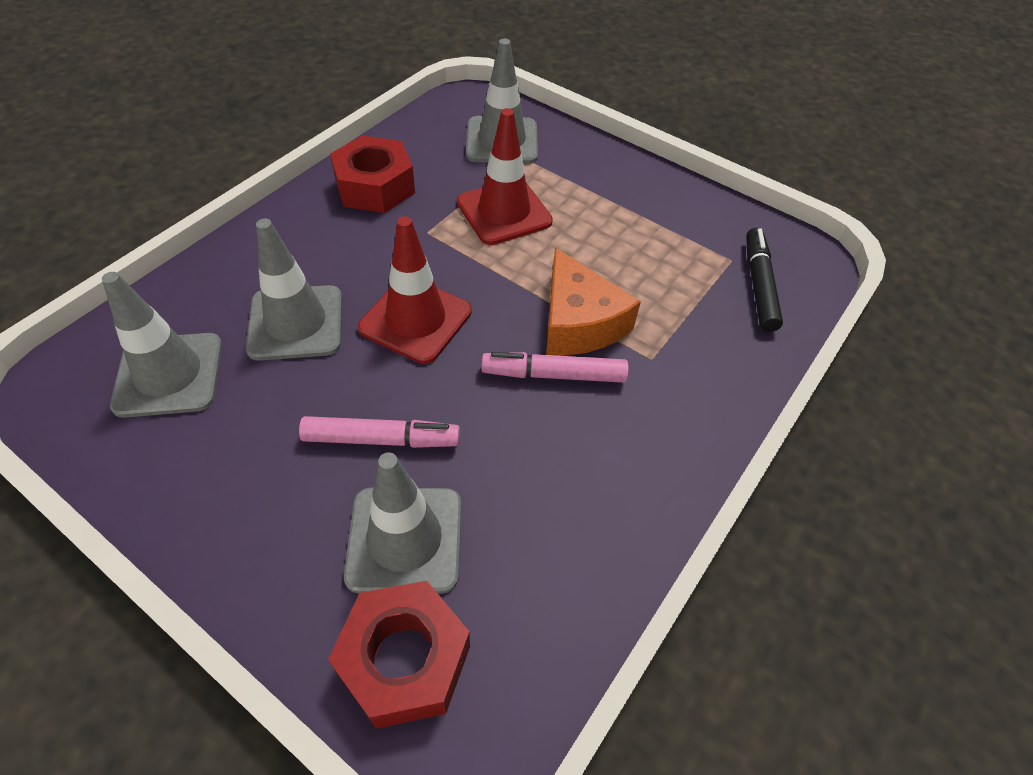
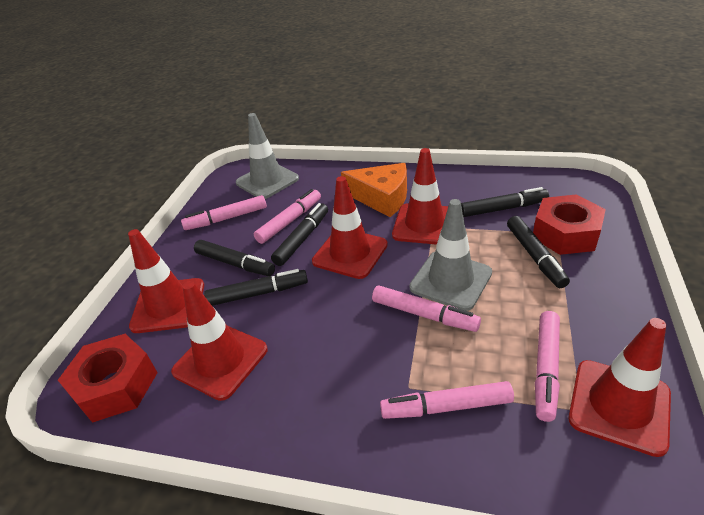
black marker: [746,228,783,332] = 1 -> [194,240,275,276] [204,269,308,306] [271,203,328,266] [461,187,549,217] [507,216,570,288] = 5
grey traffic cone: [102,272,222,418] [246,218,342,361] [344,452,461,594] [466,39,538,164] = 4 -> [236,113,299,199] [409,199,492,311] = 2
pink marker: [299,416,460,448] [481,352,629,383] = 2 -> [181,195,267,230] [254,189,321,244] [372,285,481,332] [380,381,514,419] [535,311,560,422] = 5
red traffic cone: [358,216,472,364] [457,108,553,245] = 2 -> [128,229,204,333] [171,281,268,401] [312,176,388,279] [392,148,448,245] [569,318,671,457] = 5

